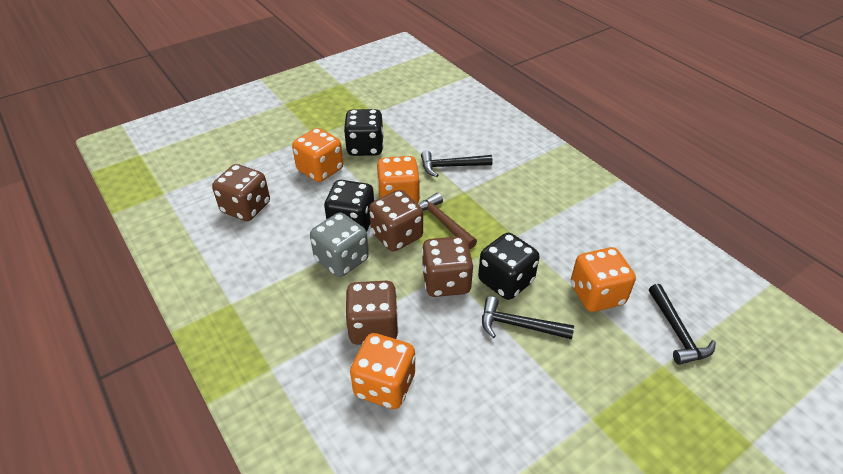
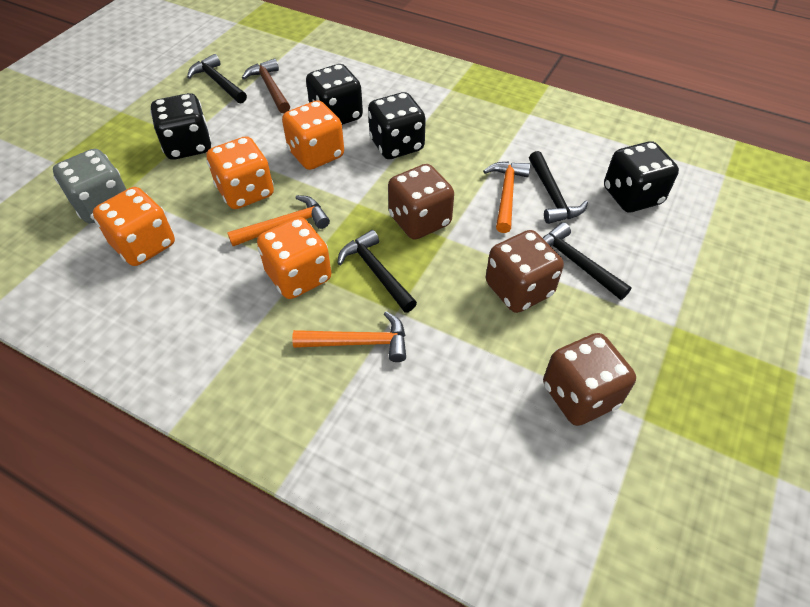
black dice: [324,180,374,232] [344,109,384,156] [478,233,540,300] = 3 -> [150,93,212,160] [306,64,363,125] [368,92,426,159] [604,141,679,212] = 4
black hammer: [421,151,493,177] [482,296,574,339] [649,284,716,365] = 3 -> [187,54,247,103] [337,230,417,312] [529,151,588,224] [543,222,632,300] = 4
brown dice: [212,164,270,221] [345,281,399,345] [369,190,423,251] [422,236,474,297] = 4 -> [388,164,454,240] [486,230,564,313] [543,333,636,426] = 3
orange hammer: none = 0 -> [227,195,330,246] [292,311,406,362] [483,161,530,233] = 3

